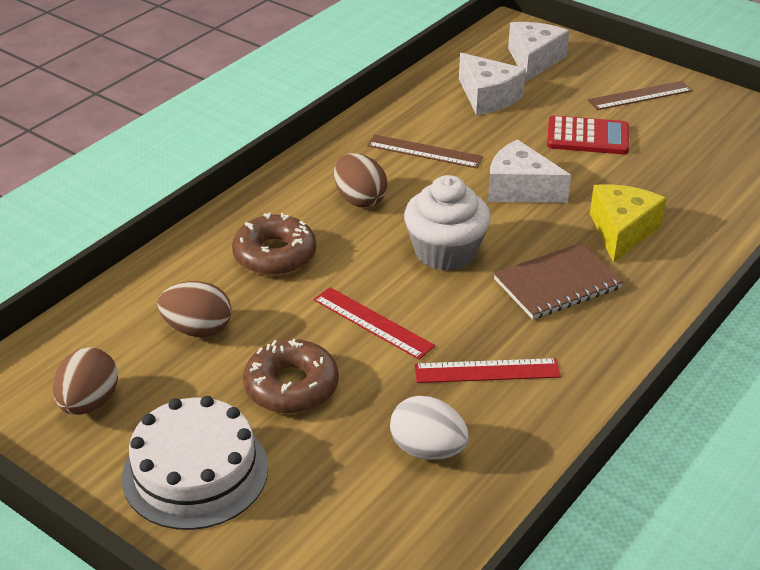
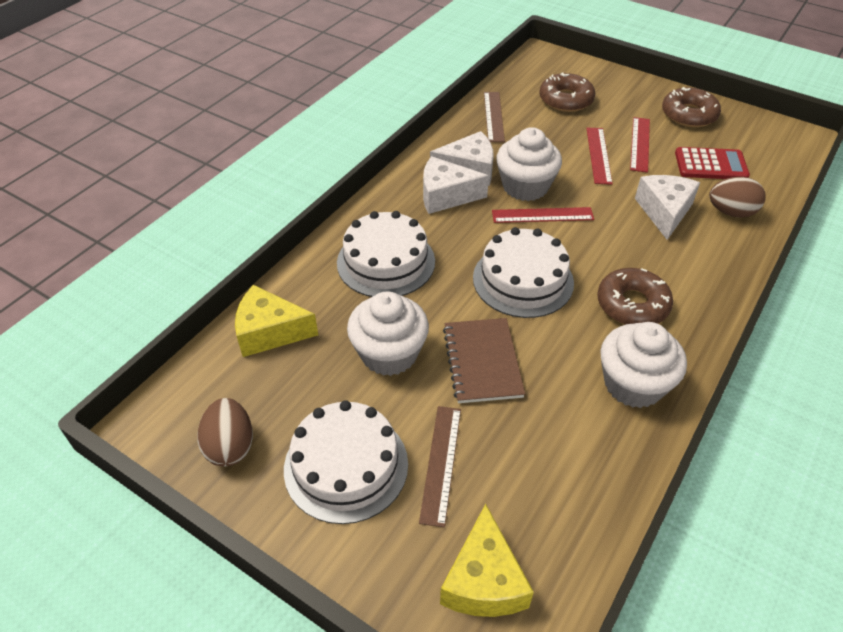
brown donut: [232,213,316,276] [243,339,339,414] = 2 -> [540,73,595,112] [597,268,673,325] [662,87,721,127] = 3
brown egg: [53,347,118,415] [157,281,232,337] [334,153,388,208] = 3 -> [197,398,253,466] [709,177,765,217] = 2
red ruler: [314,287,435,360] [415,358,561,383] = 2 -> [492,207,594,223] [586,128,613,185] [630,117,650,173] = 3
white cake: [122,396,268,530] = 1 -> [284,400,408,524] [337,211,435,297] [473,227,574,318] = 3
white cupcake: [404,175,491,271] = 1 -> [347,291,429,376] [496,127,562,201] [600,322,687,408] = 3
white egg: [390,396,469,460] = 1 -> none = 0
yellow cheese: [590,184,667,263] = 1 -> [235,285,318,357] [440,504,534,617] = 2

